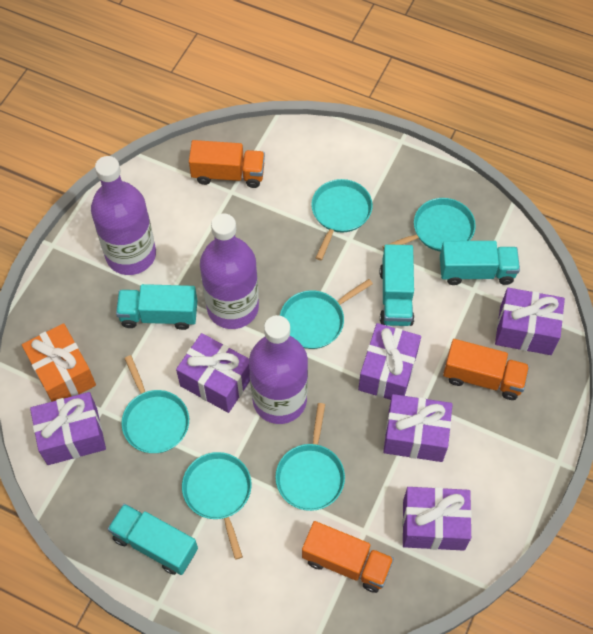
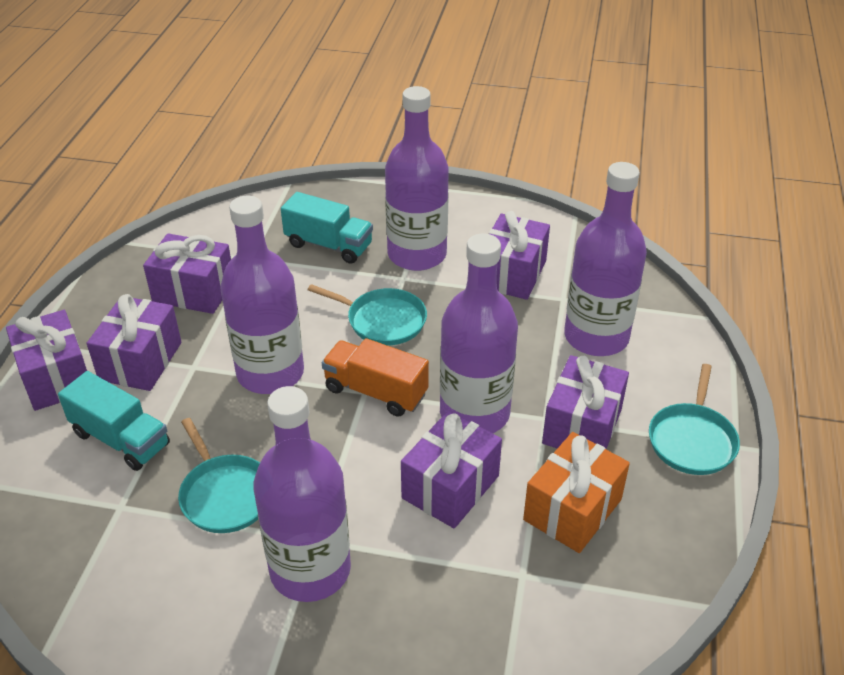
orange truck: [189,140,265,188] [302,521,394,593] [443,339,529,400] = 3 -> [322,338,429,417] = 1
purple bottle: [91,156,156,275] [200,213,259,329] [249,315,308,424] = 3 -> [220,196,304,394] [253,386,351,602] [385,86,449,271] [440,234,518,433] [564,162,647,356] = 5
turquoise pan: [121,355,189,453] [182,452,252,560] [275,403,345,511] [280,279,373,349] [311,179,373,260] [382,198,476,252] = 6 -> [178,418,260,533] [308,284,427,345] [649,364,740,475] = 3
turquoise truck: [108,504,198,575] [116,284,198,330] [380,244,414,326] [440,241,520,285] = 4 -> [58,371,170,471] [281,192,373,264] = 2

